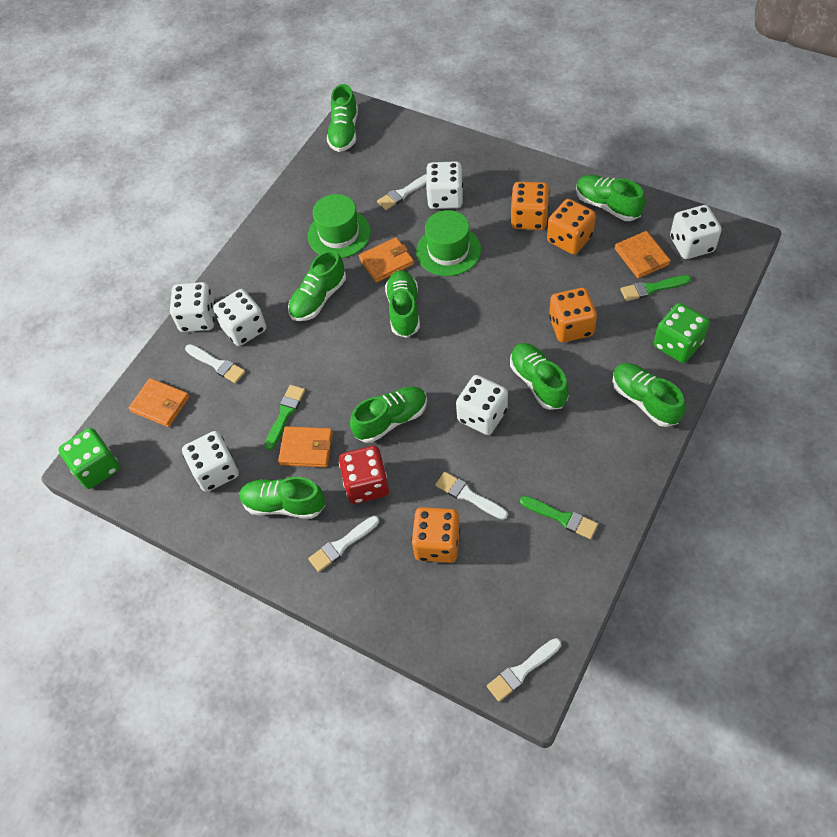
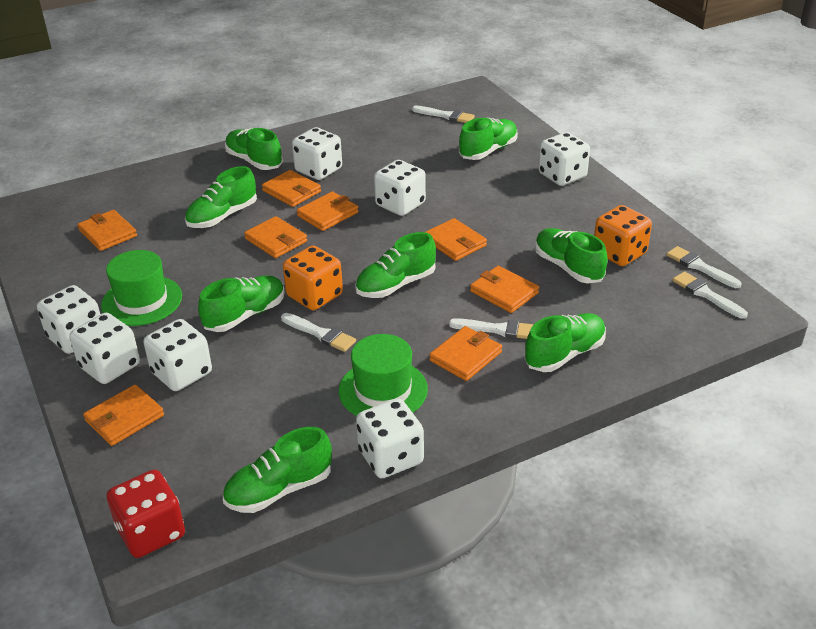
green brush: [265,385,305,450] [520,496,598,539] [620,275,691,301] = 3 -> none = 0
green dice: [58,428,120,489] [654,303,710,363] = 2 -> none = 0
orange dice: [411,507,460,563] [510,182,550,230] [547,199,596,255] [549,288,597,342] = 4 -> [283,246,343,310] [594,205,652,266] = 2
orange wallet: [129,378,189,427] [278,426,333,467] [359,237,414,283] [615,231,671,278] = 4 -> [77,210,137,251] [83,384,164,446] [244,216,307,258] [262,170,321,207] [297,191,359,231] [426,218,487,261] [429,326,502,381] [470,266,539,313] = 8
white dice: [170,282,216,332] [182,431,239,492] [213,289,267,346] [426,161,463,209] [456,375,508,435] [670,205,722,259] = 6 -> [37,285,100,354] [69,313,140,384] [143,319,212,391] [292,127,342,180] [356,399,424,478] [374,160,426,216] [538,132,590,186] = 7

